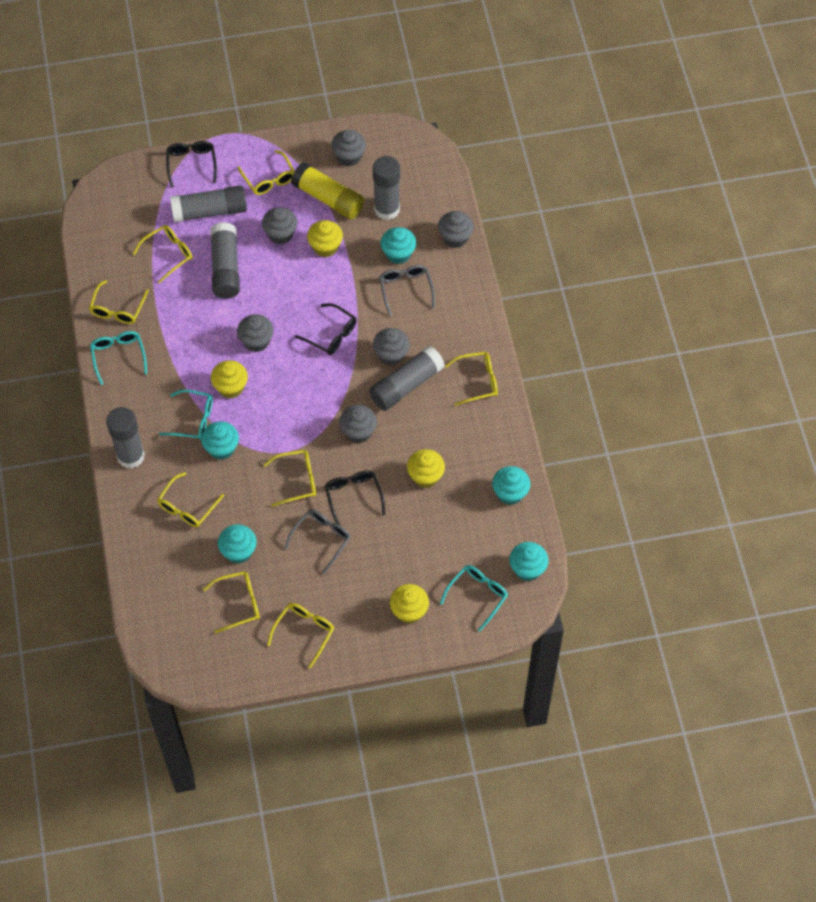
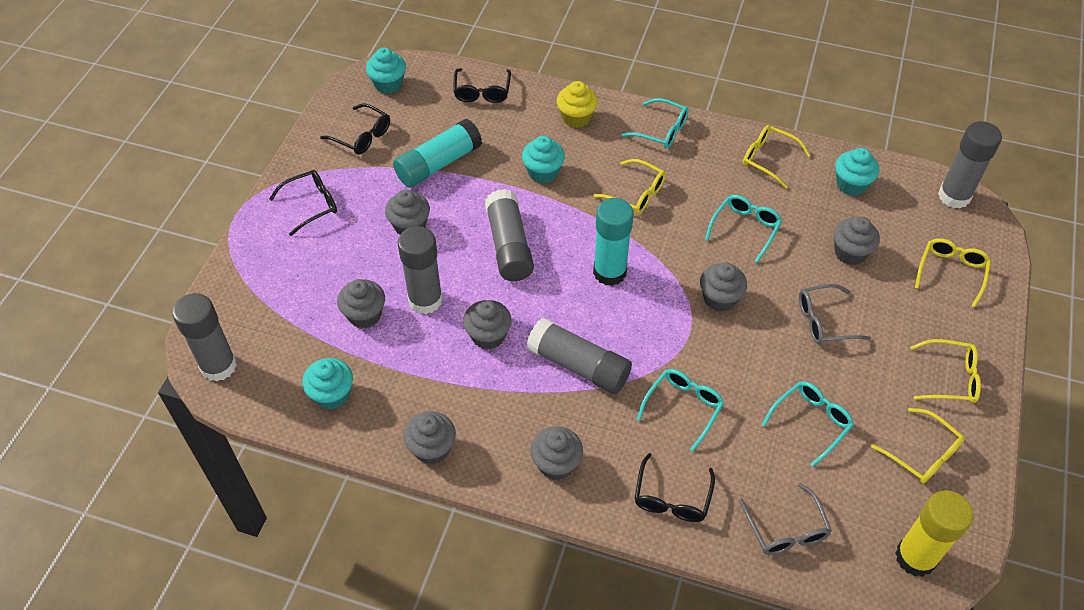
black glasses: [166,141,217,188] [295,303,357,355] [325,470,385,526] = 3 -> [269,170,337,236] [320,103,390,154] [453,68,511,103] [634,453,715,522] = 4
grey cupcake: [237,314,274,352] [262,207,297,244] [331,130,366,166] [339,405,377,443] [373,328,410,366] [438,211,474,248] = 6 -> [337,279,385,328] [385,189,430,235] [404,411,456,464] [463,300,512,350] [530,426,583,480] [700,262,747,312] [833,216,880,265] = 7
turquoise cupcake: [201,421,239,460] [218,524,257,564] [381,227,416,264] [492,466,530,505] [509,542,548,581] = 5 -> [302,358,353,410] [366,48,406,94] [522,136,565,183] [835,148,879,196] = 4
turquoise glasses: [90,331,147,385] [159,390,213,440] [440,565,508,632] = 3 -> [622,98,689,149] [636,369,724,451] [705,195,782,263] [762,381,854,467] = 4
turquoise glue stick: none = 0 -> [393,119,482,188] [593,198,634,286] = 2
yellow cupcake: [211,360,248,398] [307,220,343,257] [390,584,429,624] [407,449,445,488] = 4 -> [556,81,598,128] = 1
yellow glasses: [89,280,149,324] [133,225,193,284] [157,472,224,527] [203,571,260,633] [237,150,294,195] [264,450,316,507] [267,603,334,669] [445,352,498,406] = 8 -> [593,159,666,214] [743,125,810,189] [871,408,964,483] [910,339,981,403] [915,238,991,307] = 5

